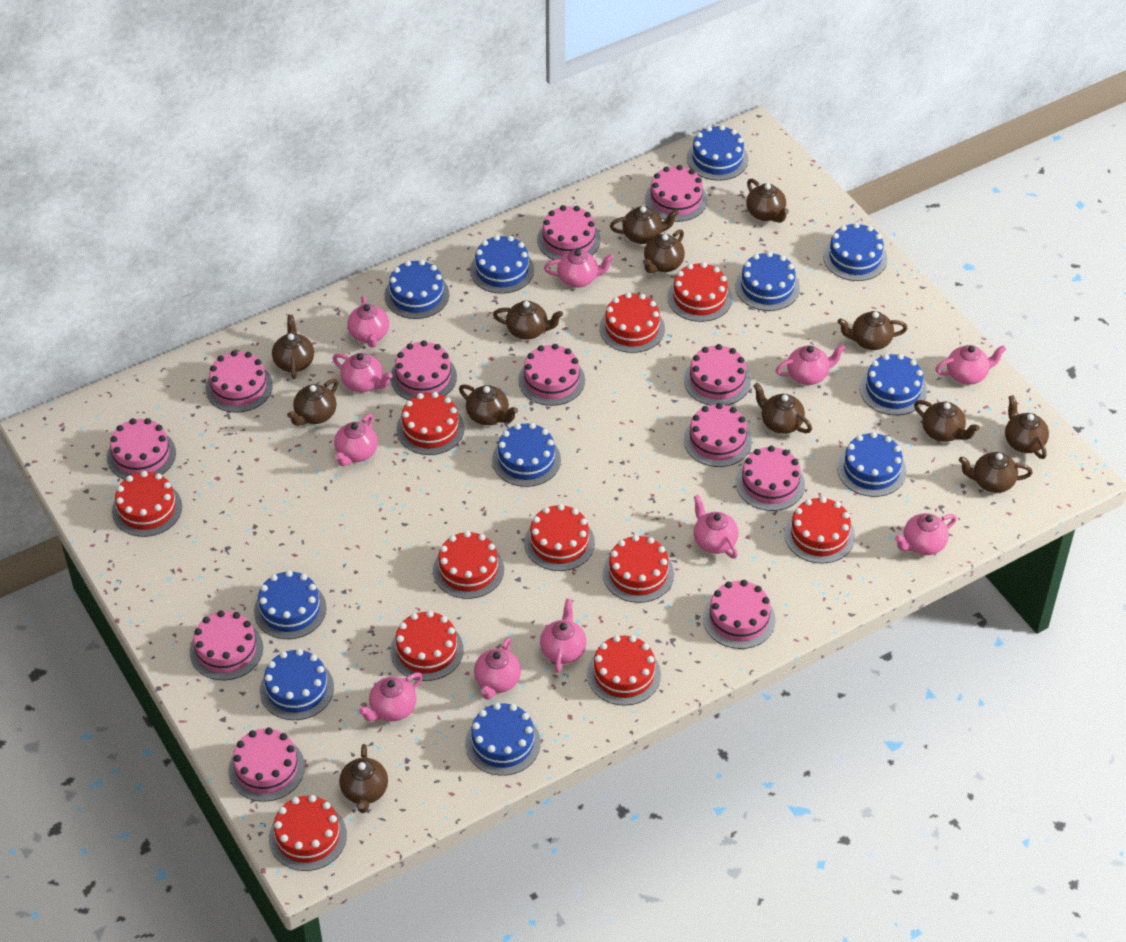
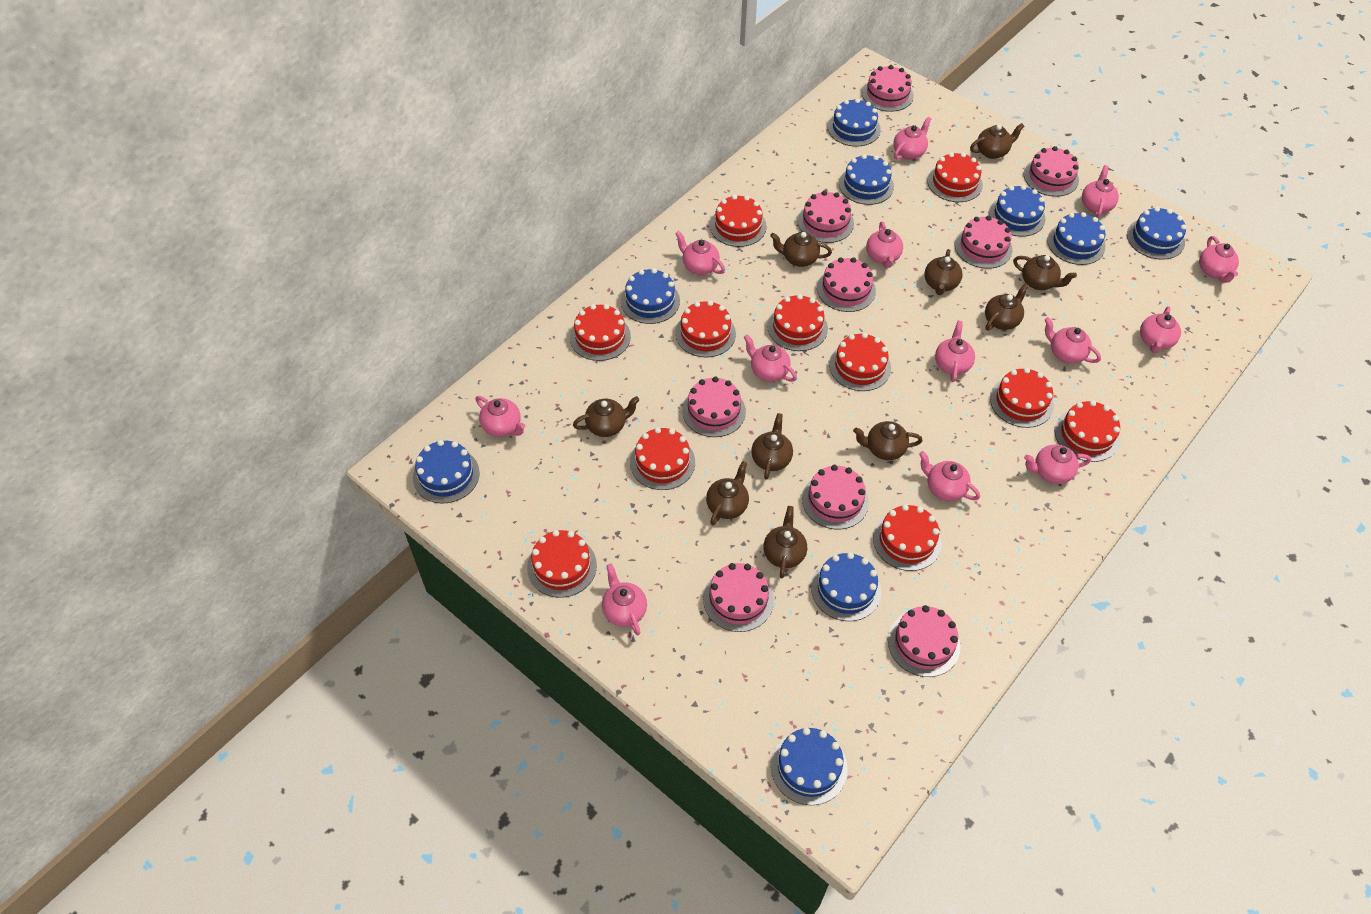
blue cake: [254,570,327,639] [260,649,334,720] [384,260,449,319] [465,703,541,776] [470,235,534,294] [492,423,561,487] [687,125,748,181] [735,251,800,311] [823,222,887,281] [837,432,907,497] [860,354,927,415] = 11 -> [413,440,480,504] [621,268,680,324] [771,727,847,805] [811,552,881,621] [828,98,881,147] [839,154,894,205] [989,185,1046,237] [1047,212,1105,265] [1127,207,1186,260] = 9
brown teapot: [272,315,314,379] [287,379,338,426] [339,744,388,813] [459,384,518,425] [493,301,563,340] [610,206,679,244] [643,230,685,273] [746,179,789,223] [753,383,812,434] [838,311,908,350] [914,400,980,442] [959,452,1033,493] [1005,395,1049,459] = 13 -> [573,396,639,437] [706,461,749,525] [751,413,793,480] [763,506,807,579] [770,232,832,267] [853,421,923,460] [924,249,962,295] [970,123,1025,159] [985,283,1029,331] [1013,255,1077,290] = 10
pink cake: [107,418,176,480] [190,610,263,680] [206,350,273,413] [228,727,305,802] [390,340,457,400] [518,344,585,406] [537,205,601,260] [645,165,708,222] [684,344,751,405] [684,403,752,467] [703,580,776,649] [736,446,805,511] = 12 -> [682,376,746,437] [703,563,774,632] [798,191,854,243] [802,465,869,529] [817,257,876,312] [862,65,914,112] [888,605,960,677] [955,215,1012,269] [1024,146,1079,197] = 9
pink teapot: [333,353,393,392] [334,413,378,466] [347,296,389,348] [358,673,423,721] [474,637,521,700] [540,599,587,673] [544,249,614,288] [694,495,738,559] [775,344,845,385] [895,513,957,555] [935,345,1006,385] = 11 -> [475,396,525,437] [602,563,647,635] [675,231,725,275] [744,334,797,382] [866,222,903,268] [893,117,931,160] [919,451,980,501] [935,321,975,382] [1024,444,1091,484] [1044,317,1101,364] [1082,165,1119,218] [1140,306,1181,353] [1199,236,1239,283] = 13

